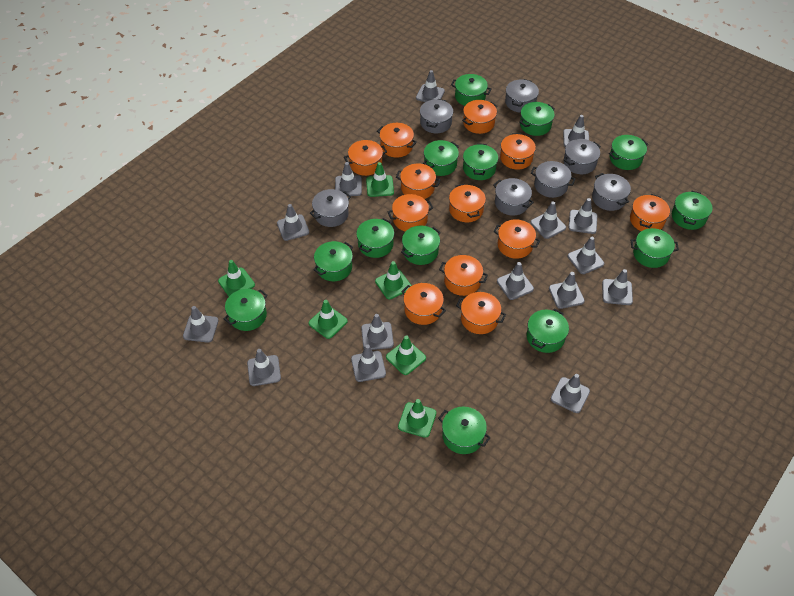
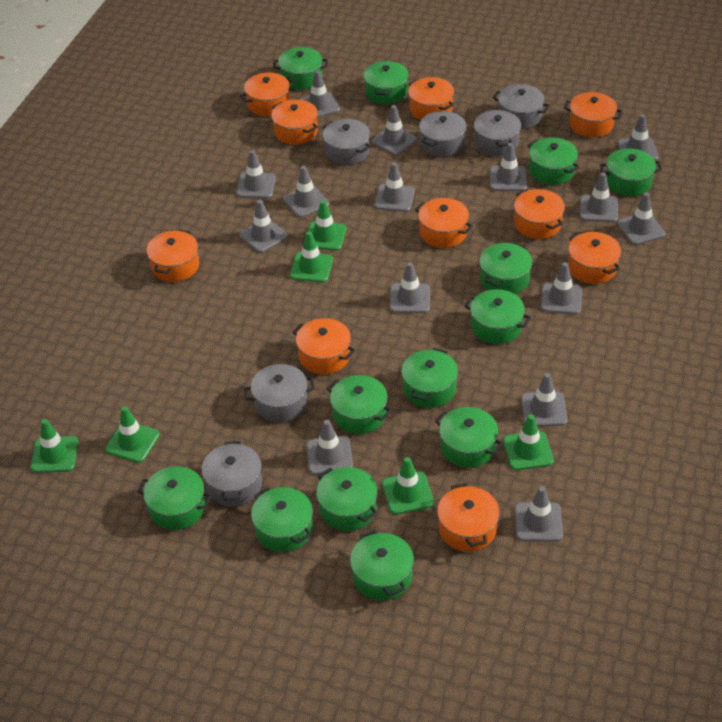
grey pot: [310,189,351,227] [420,99,453,133] [493,178,534,216] [505,79,539,113] [531,161,575,198] [564,139,601,174] [592,173,631,211] = 7 -> [202,441,262,506] [244,364,315,422] [323,119,371,165] [419,111,467,157] [474,109,521,156] [492,84,550,129] = 6
orange pot: [344,140,387,176] [377,123,417,158] [388,194,433,232] [396,164,440,199] [401,283,446,325] [439,255,488,296] [449,184,486,222] [456,292,506,334] [462,100,497,134] [493,219,540,259] [500,133,536,170] [630,194,670,231] = 12 -> [146,229,199,282] [240,73,294,116] [271,99,318,145] [292,318,355,374] [408,77,454,120] [415,198,473,248] [437,483,500,552] [514,189,565,239] [564,92,623,137] [568,232,621,284] = 10

